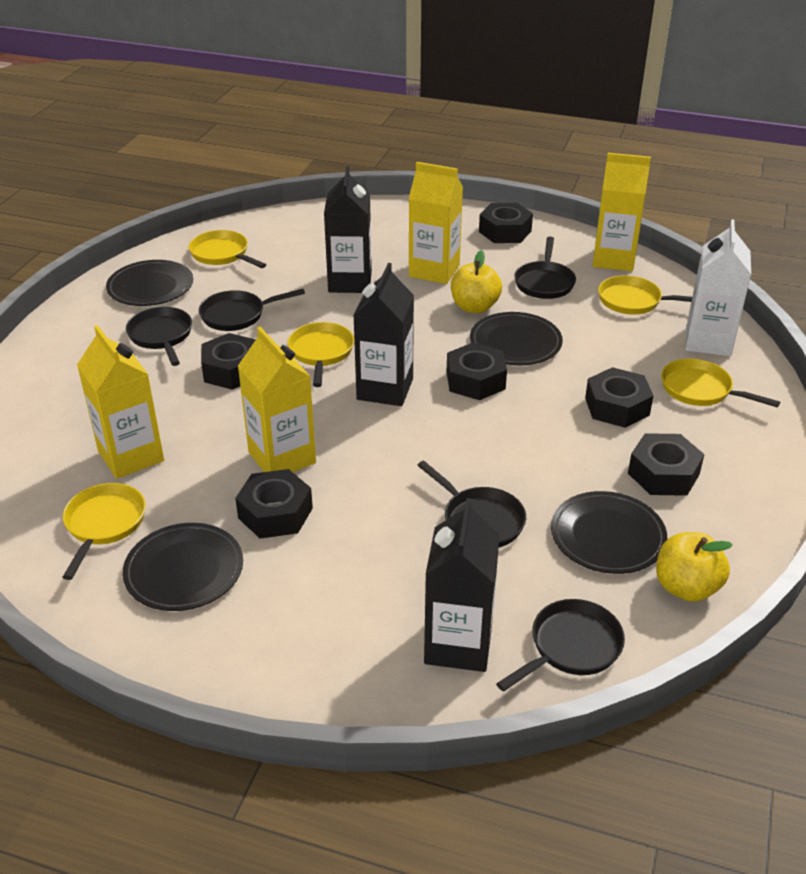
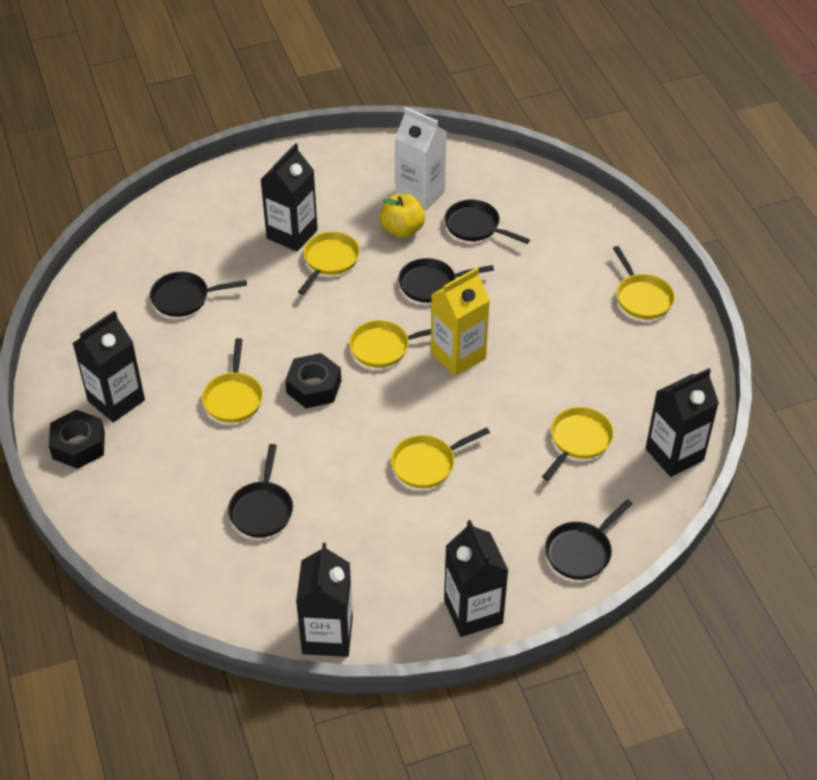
black carton: [324,166,372,293] [353,263,414,406] [424,498,500,672] = 3 -> [72,311,145,422] [260,143,318,252] [296,543,353,657] [444,520,508,637] [645,368,719,477] = 5
black nut: [201,333,256,390] [235,469,313,539] [447,343,507,400] [479,203,533,243] [585,367,653,428] [628,433,704,496] = 6 -> [49,409,105,469] [285,353,341,408] = 2
black plate: [106,260,193,306] [123,523,243,611] [470,312,563,365] [551,491,667,574] = 4 -> none = 0
yellow apple: [451,250,502,313] [656,532,733,602] = 2 -> [380,194,425,238] = 1
yellow carton: [77,325,164,479] [238,327,316,472] [409,162,463,284] [593,153,651,271] = 4 -> [431,268,490,376] = 1
yellow pan: [63,483,146,580] [188,230,266,268] [287,322,354,387] [598,275,692,315] [661,358,780,408] = 5 -> [202,338,263,423] [298,232,360,295] [349,320,431,368] [391,427,490,488] [542,407,614,481] [613,246,675,319] = 6

